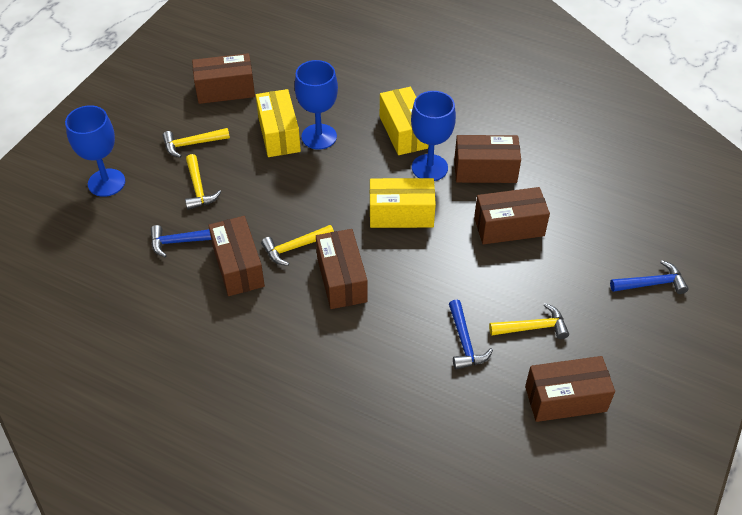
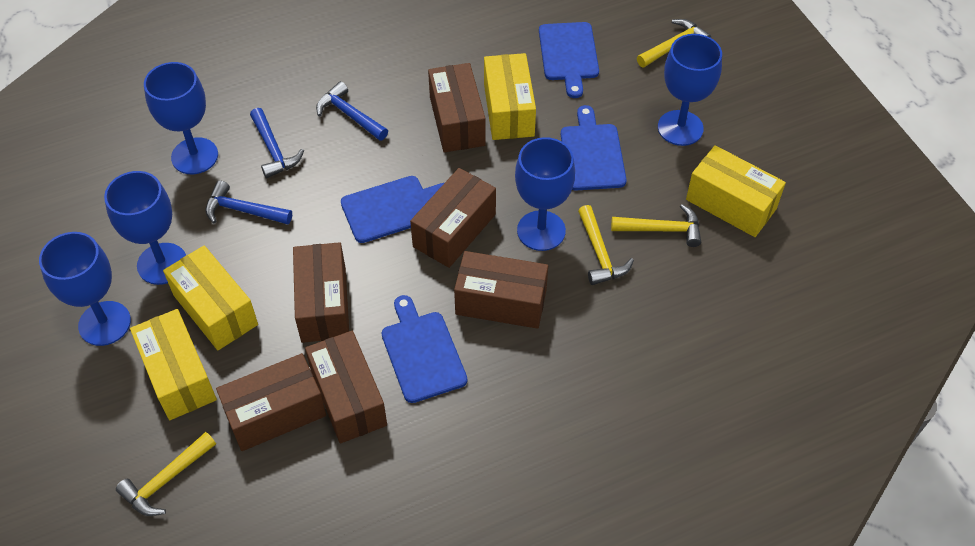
blue cutting board: none = 0 -> [341,176,444,243] [382,295,467,403] [539,22,599,98] [561,105,627,191] = 4
blue goblet: [65,105,125,197] [294,60,338,150] [411,91,456,181] = 3 -> [39,232,131,346] [104,171,186,285] [144,62,218,174] [515,137,575,251] [658,34,722,146] = 5
yellow box: [256,89,301,157] [370,178,436,228] [380,87,428,155] = 3 -> [130,309,217,420] [163,245,258,350] [484,53,536,140] [686,145,786,237] = 4

